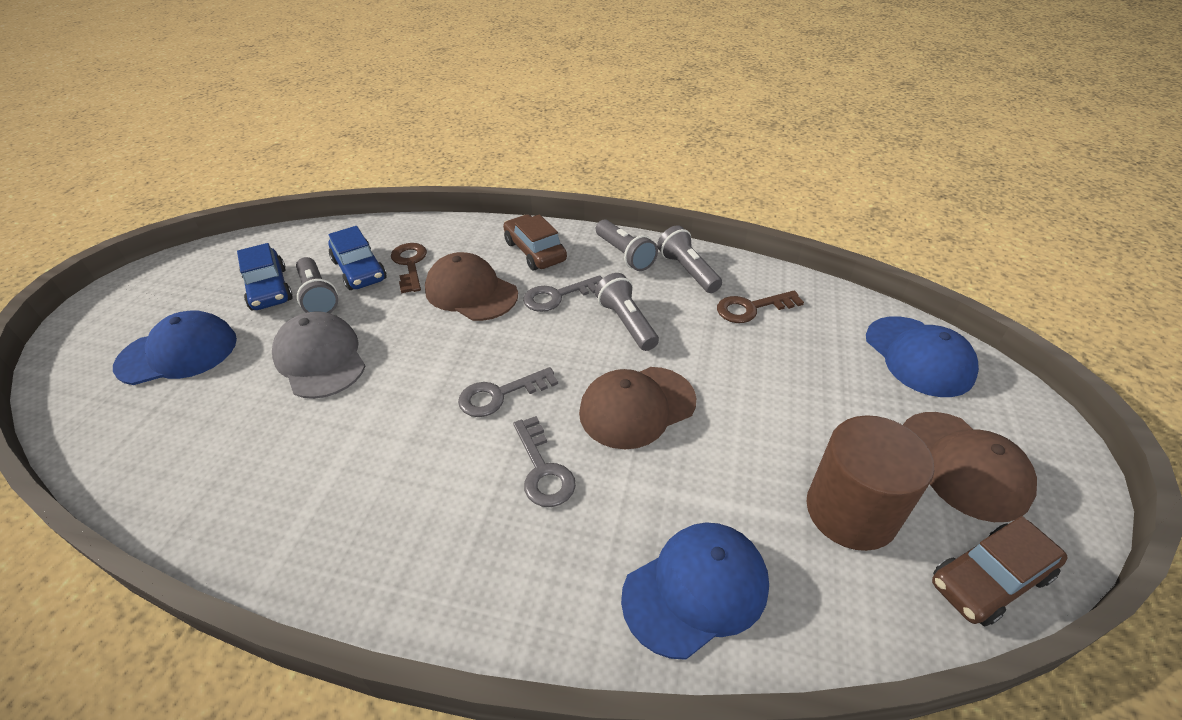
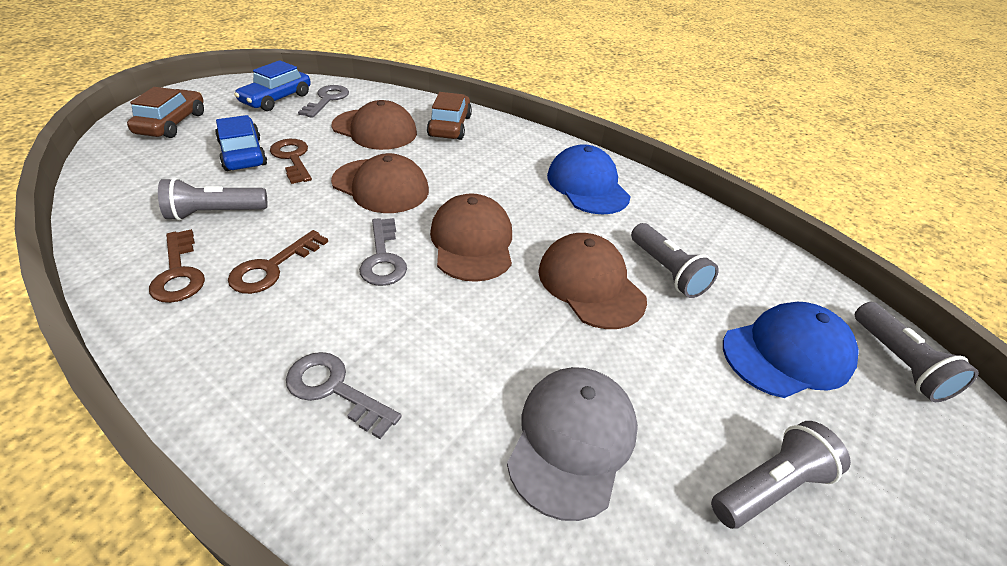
blue cap: [113,310,237,385] [621,522,769,660] [866,316,979,397] = 3 -> [547,144,631,215] [723,302,859,398] = 2
brown cap: [425,252,518,321] [579,367,696,449] [903,412,1037,522] = 3 -> [331,100,417,150] [331,153,429,213] [430,193,512,282] [538,233,647,329] = 4
brown cylinder: [806,415,935,551] = 1 -> none = 0
brown key: [391,243,427,293] [717,290,804,323] = 2 -> [149,229,205,303] [228,230,328,294] [270,139,312,184] = 3

